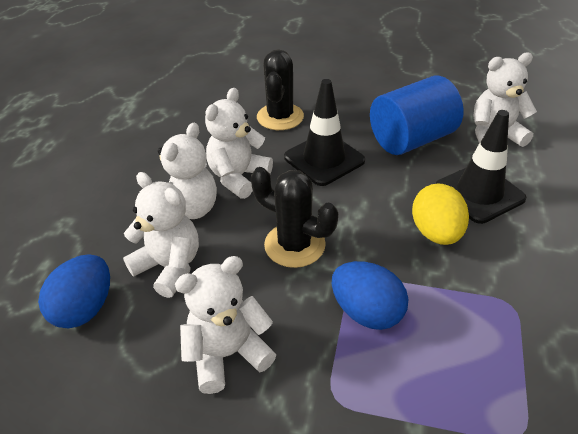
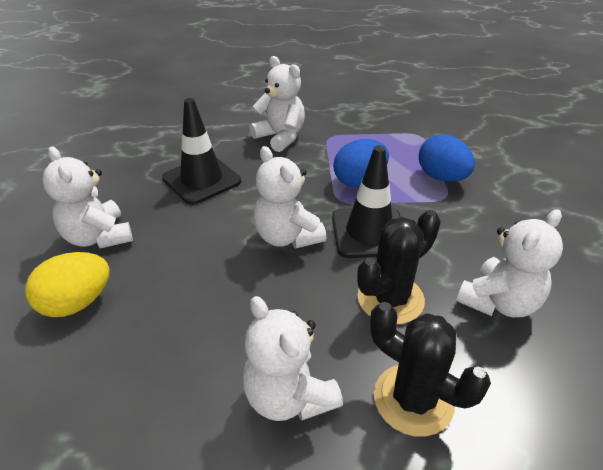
blue cylinder: [370,76,464,155] = 1 -> none = 0

